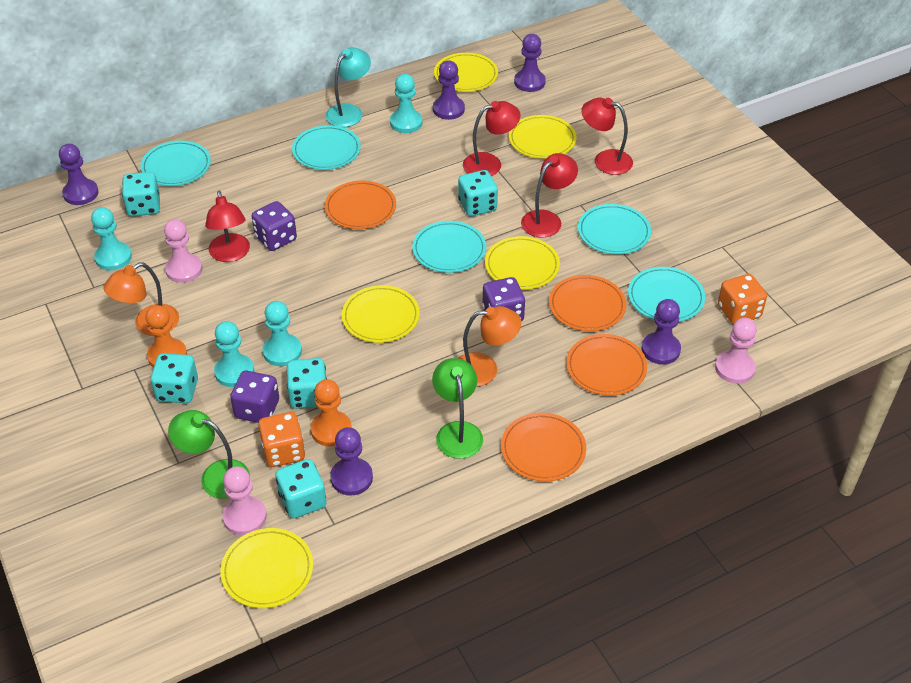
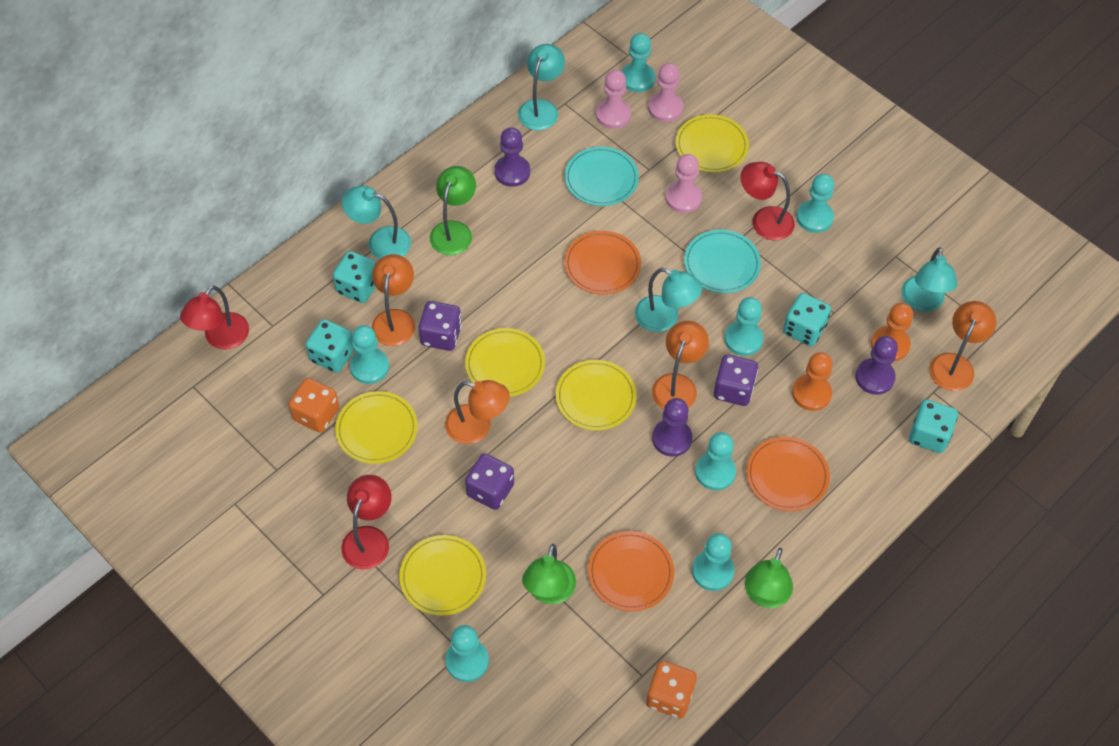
green lamp: [168,410,250,499] [432,358,483,459] = 2 -> [430,166,476,255] [522,544,576,604] [745,548,793,608] = 3
orange lamp: [103,263,179,336] [458,306,521,387] = 2 -> [372,254,415,346] [445,380,510,444] [652,321,709,409] [930,301,996,391] = 4
orange plate: [325,180,396,229] [501,413,586,482] [549,275,626,331] [566,334,647,396] = 4 -> [564,231,641,295] [588,531,674,612] [746,437,830,511] = 3
purple pawn: [59,144,98,205] [330,427,373,496] [433,61,465,120] [514,34,546,92] [642,299,681,365] = 5 -> [494,127,530,187] [652,398,692,457] [856,336,898,395] = 3
red lamp: [205,190,250,262] [463,101,521,176] [521,153,578,238] [581,98,633,175] = 4 -> [180,285,249,350] [341,475,391,570] [741,162,795,241] = 3
turquoise dice: [122,172,160,216] [151,353,198,403] [275,459,326,519] [287,358,327,409] [458,170,498,216] = 5 -> [306,319,354,373] [333,251,377,303] [783,293,831,346] [909,399,958,453] = 4
turquoise lamp: [326,47,371,127] = 1 -> [342,186,411,259] [518,44,565,130] [635,268,702,332] [901,247,957,312] = 4
turquoise pawn: [91,207,132,270] [214,321,254,387] [263,301,302,366] [390,74,422,133] = 4 -> [350,325,389,384] [445,625,489,682] [621,33,655,92] [692,533,734,591] [695,432,736,491] [725,297,764,356] [797,174,834,233] = 7
turquoise plate: [141,141,211,186] [292,125,361,170] [412,221,486,273] [578,204,651,255] [628,267,705,322] = 5 -> [565,146,639,206] [684,230,761,293] = 2

